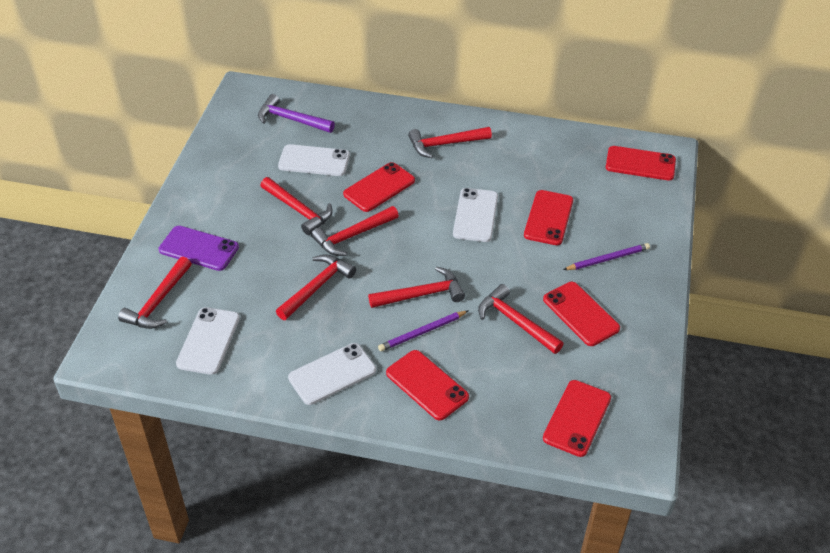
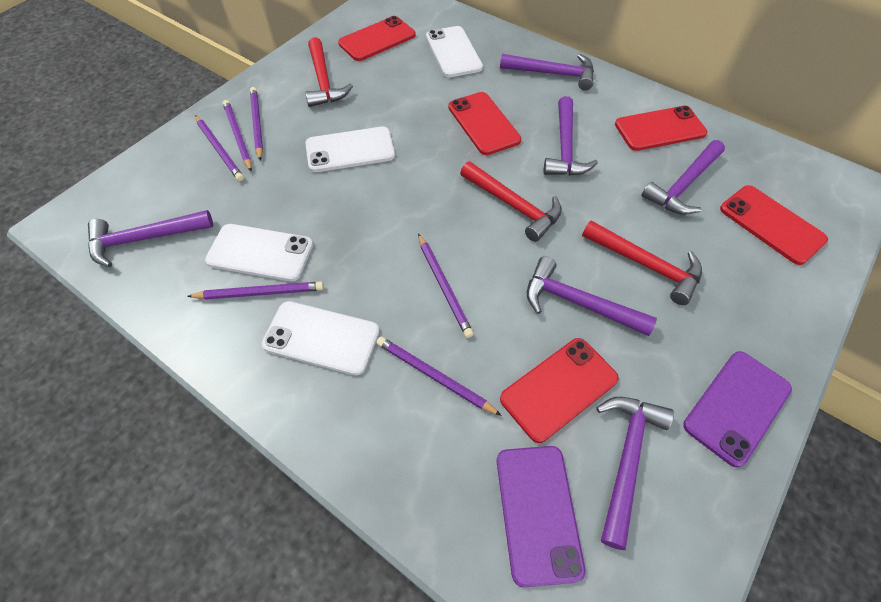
purple hammer: [258,94,335,133] = 1 -> [88,210,213,267] [500,54,594,90] [527,256,657,336] [543,96,598,176] [596,397,674,550] [641,140,725,214] = 6
purple pencil: [378,311,468,351] [563,243,650,270] = 2 -> [187,282,324,300] [195,115,244,181] [223,100,252,171] [250,87,263,160] [376,337,502,416] [418,233,474,338] = 6
purple phone: [159,226,239,271] = 1 -> [497,446,586,587] [683,351,792,468] = 2
red hammer: [118,257,192,329] [261,177,333,235] [276,254,356,320] [311,206,399,256] [368,267,465,308] [408,127,492,158] [478,284,564,354] = 7 -> [305,37,353,107] [460,161,562,242] [582,220,702,305] = 3
red phone: [343,162,415,212] [386,350,469,421] [524,190,573,245] [543,282,620,346] [543,380,611,457] [606,146,676,181] = 6 -> [338,16,416,61] [448,92,521,155] [500,338,619,443] [615,106,707,151] [720,185,828,265] = 5

